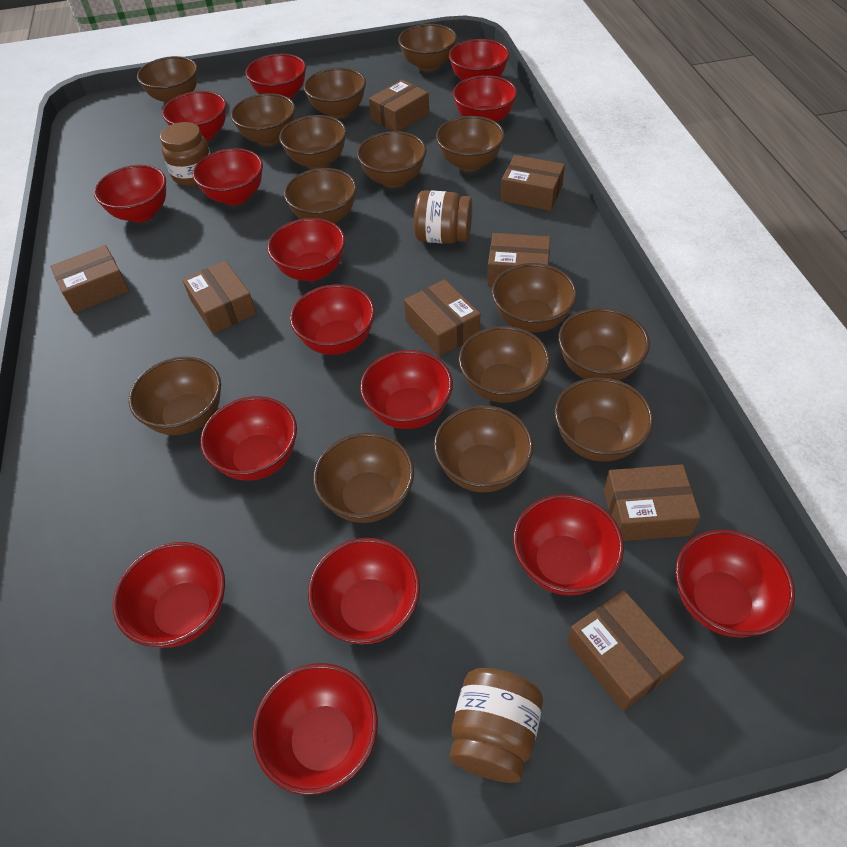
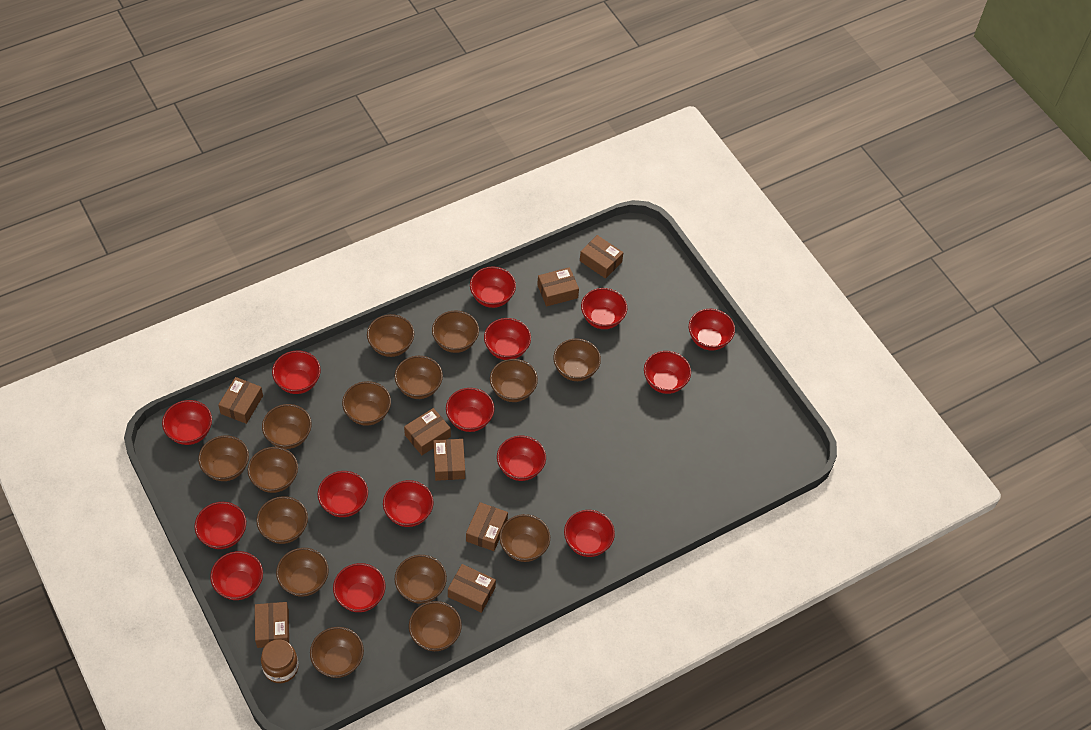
brown jar: [160,122,211,186] [414,190,472,244] [450,668,543,783] = 3 -> [261,639,299,683] = 1

